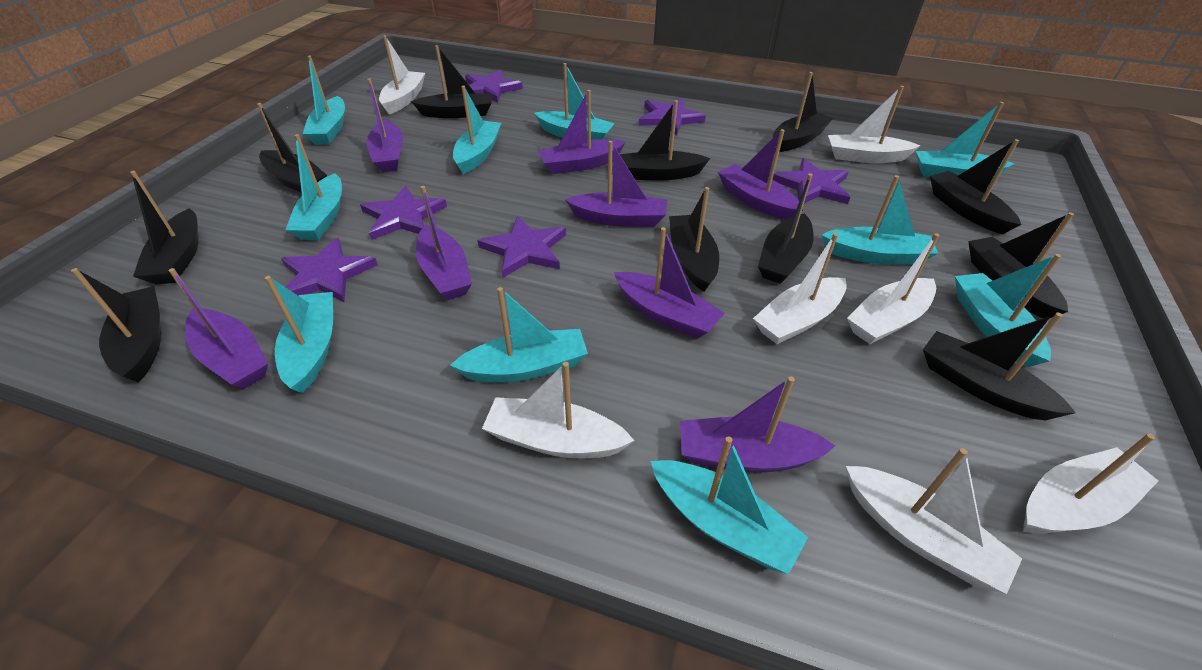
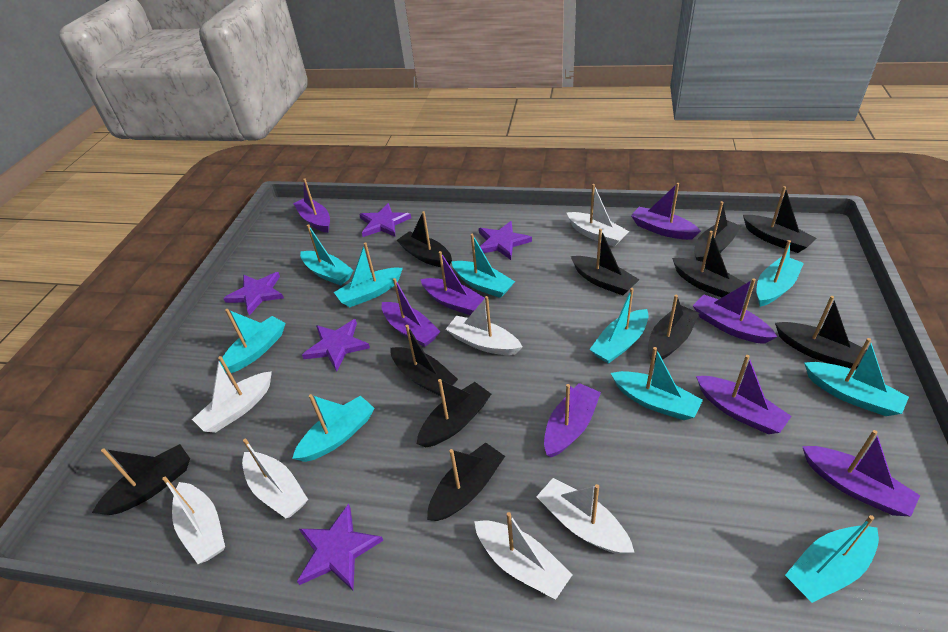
purple star: [281,238,378,302] [360,186,447,240] [465,70,523,103] [478,216,566,278] [639,98,706,135] [772,158,850,204] = 6 -> [223,272,284,316] [297,504,383,590] [302,319,370,371] [359,203,411,237] [479,221,532,260] = 5

